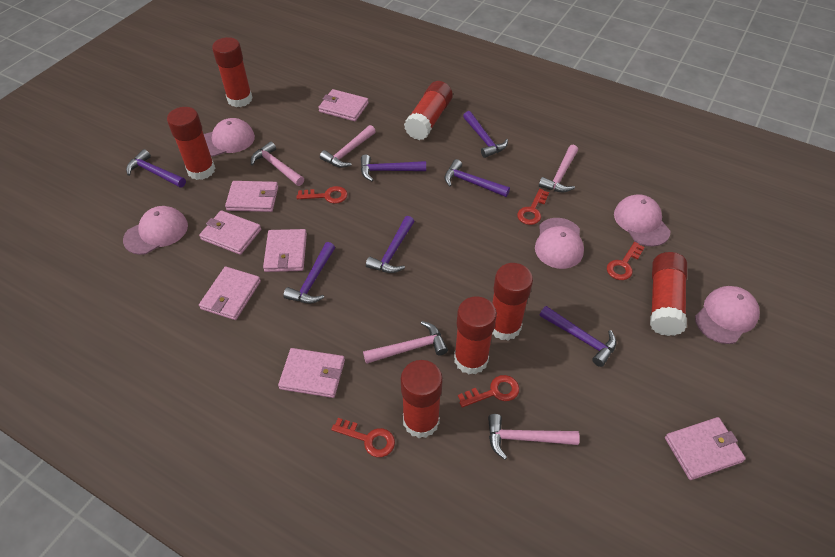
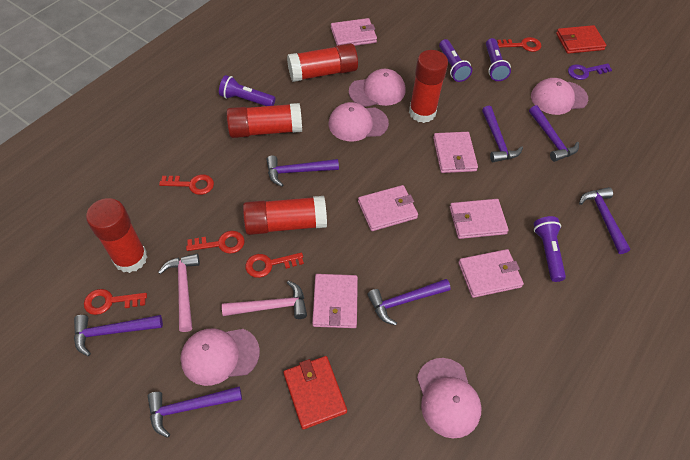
pink hammer: [251,142,304,186] [320,125,376,168] [363,321,448,364] [488,414,580,460] [539,145,578,192] = 5 -> [158,254,200,332] [222,280,307,319] = 2
pink wallet: [199,210,261,255] [199,266,261,320] [225,181,278,212] [263,229,307,272] [278,348,345,398] [318,89,369,121] [665,417,746,480] = 7 -> [312,274,358,328] [331,18,377,46] [358,185,418,231] [433,132,478,173] [450,199,509,239] [458,249,524,298] = 6
purple flashlight: none = 0 -> [219,75,276,106] [439,39,472,82] [486,38,511,81] [534,216,566,282] = 4
purple key: none = 0 -> [568,64,612,80] = 1
red glue stick: [167,107,215,180] [212,37,253,107] [401,360,443,438] [404,81,453,140] [454,296,497,374] [492,263,533,340] [650,252,687,336] = 7 -> [86,198,147,273] [226,103,302,138] [243,196,327,235] [287,43,358,82] [409,50,448,123] = 5
red wallet: none = 0 -> [283,356,347,429] [556,25,606,54] = 2

